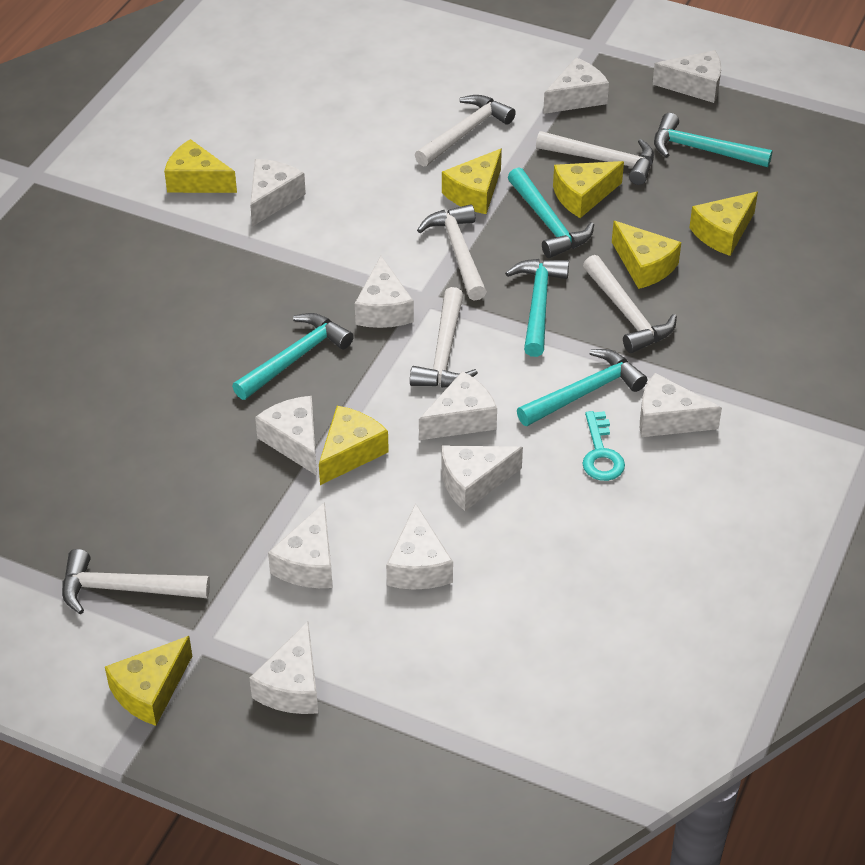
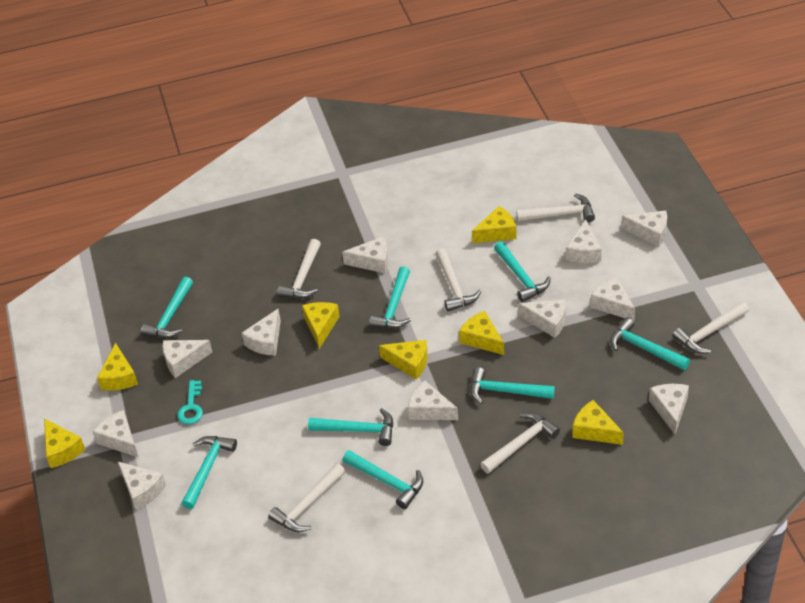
turquoise hammer: [232,313,354,400] [505,259,569,357] [508,167,594,258] [517,349,647,426] [654,113,773,167] = 5 -> [141,277,193,338] [181,436,237,509] [308,408,393,446] [343,450,423,509] [369,266,411,329] [470,367,555,404] [494,241,551,302] [610,317,690,370] = 8

